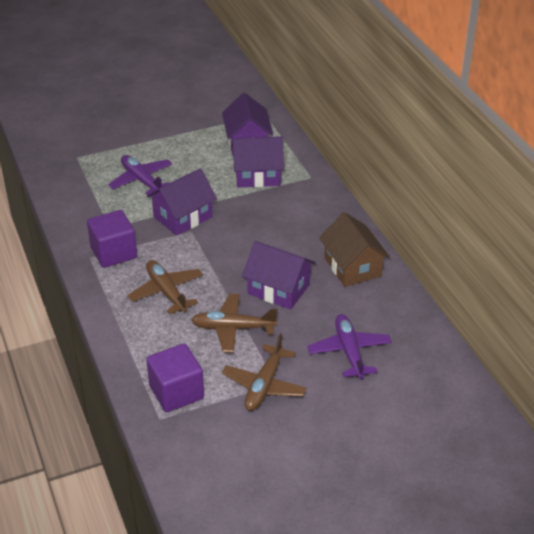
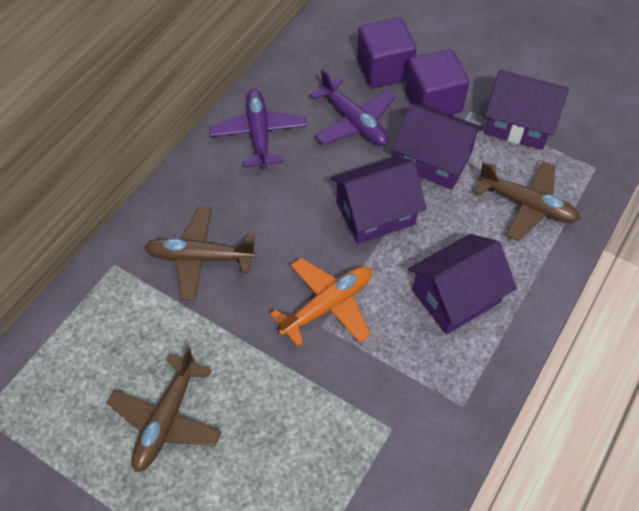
brown house: [319,212,390,287] = 1 -> none = 0
orange plane: none = 0 -> [270,258,372,347] = 1

